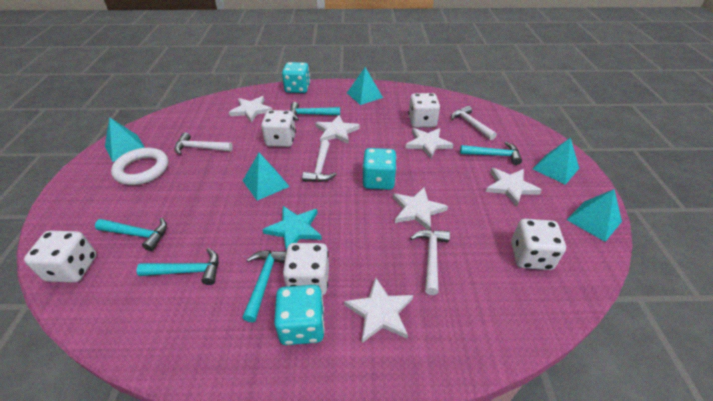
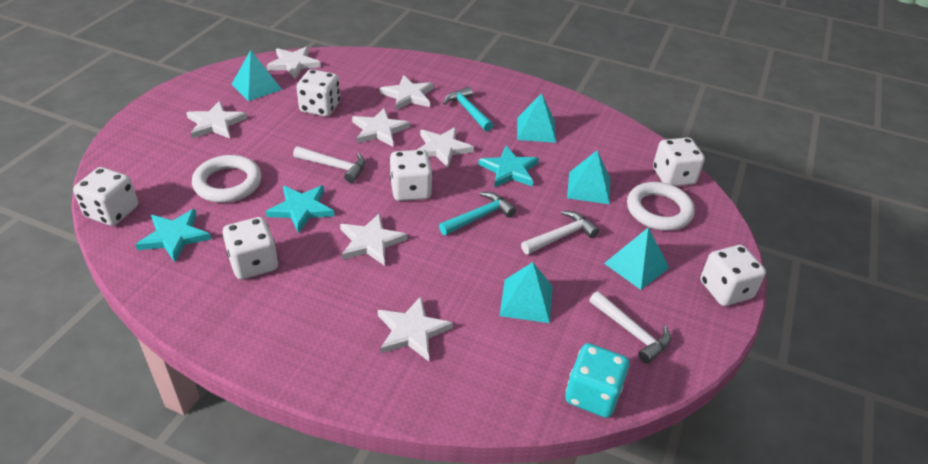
turquoise dice: [274,285,325,345] [282,62,310,93] [362,148,397,190] = 3 -> [565,343,630,418] = 1
turquoise hammer: [95,218,167,251] [137,248,219,285] [242,250,286,322] [291,102,340,121] [460,142,522,165] = 5 -> [439,192,516,235] [443,87,493,131] = 2
turquoise star: [262,206,322,251] = 1 -> [136,209,211,262] [266,185,334,233] [478,146,539,187] = 3
white dice: [24,230,97,283] [261,110,296,147] [283,243,329,295] [408,93,440,128] [511,219,566,270] = 5 -> [73,167,138,226] [223,217,278,279] [296,69,340,117] [390,150,433,201] [653,137,705,186] [700,245,766,306] = 6
white hammer: [174,132,233,155] [302,140,337,182] [410,230,450,295] [451,106,497,140] = 4 -> [293,146,365,183] [521,211,599,254] [589,291,671,364] = 3
white ring: [111,148,168,185] = 1 -> [192,155,262,203] [627,182,695,231] = 2
white star: [229,96,272,122] [315,115,360,144] [344,277,413,343] [393,187,448,230] [405,128,454,159] [486,168,542,207] = 6 -> [187,101,247,139] [266,46,321,79] [340,213,407,266] [352,108,410,146] [378,296,453,361] [380,75,434,110] [417,127,474,168] = 7

